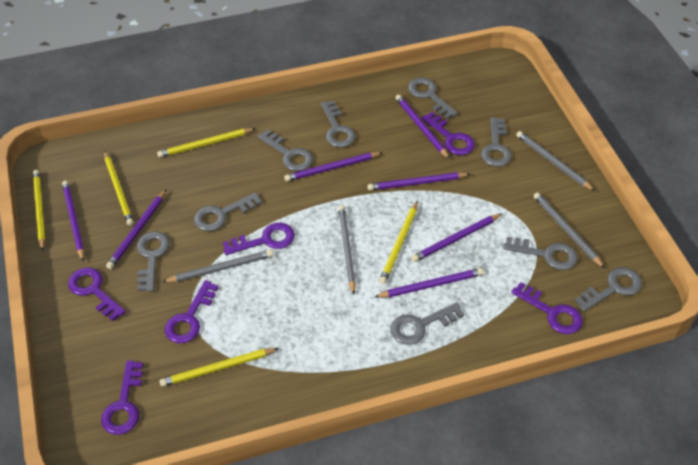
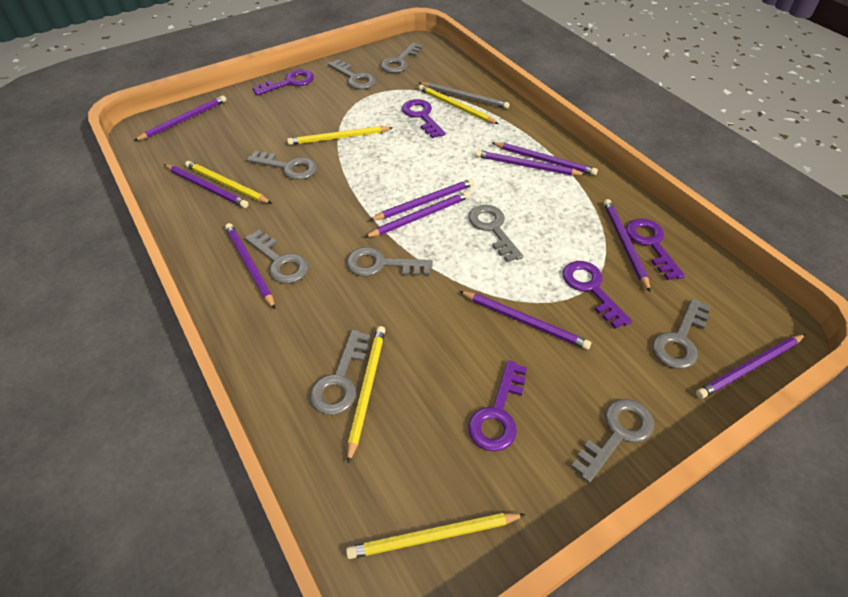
grey pencil: [163,250,273,283] [338,205,356,295] [516,131,595,191] [534,192,605,268] = 4 -> [419,82,510,109] = 1
purple key: [68,268,126,321] [101,360,143,435] [165,280,218,343] [223,223,295,255] [422,112,475,155] [511,282,583,334] = 6 -> [252,69,314,96] [402,99,446,139] [468,360,527,451] [563,261,632,329] [626,218,685,280] = 5
purple pencil: [62,181,84,261] [106,190,166,269] [284,152,383,181] [367,172,470,191] [375,268,484,298] [395,95,450,159] [411,213,502,262] = 7 -> [134,95,226,141] [164,164,249,208] [225,223,275,309] [364,191,470,238] [369,179,475,221] [459,291,591,350] [475,150,586,176] [491,142,598,176] [604,199,651,292] [696,334,806,399] = 10

